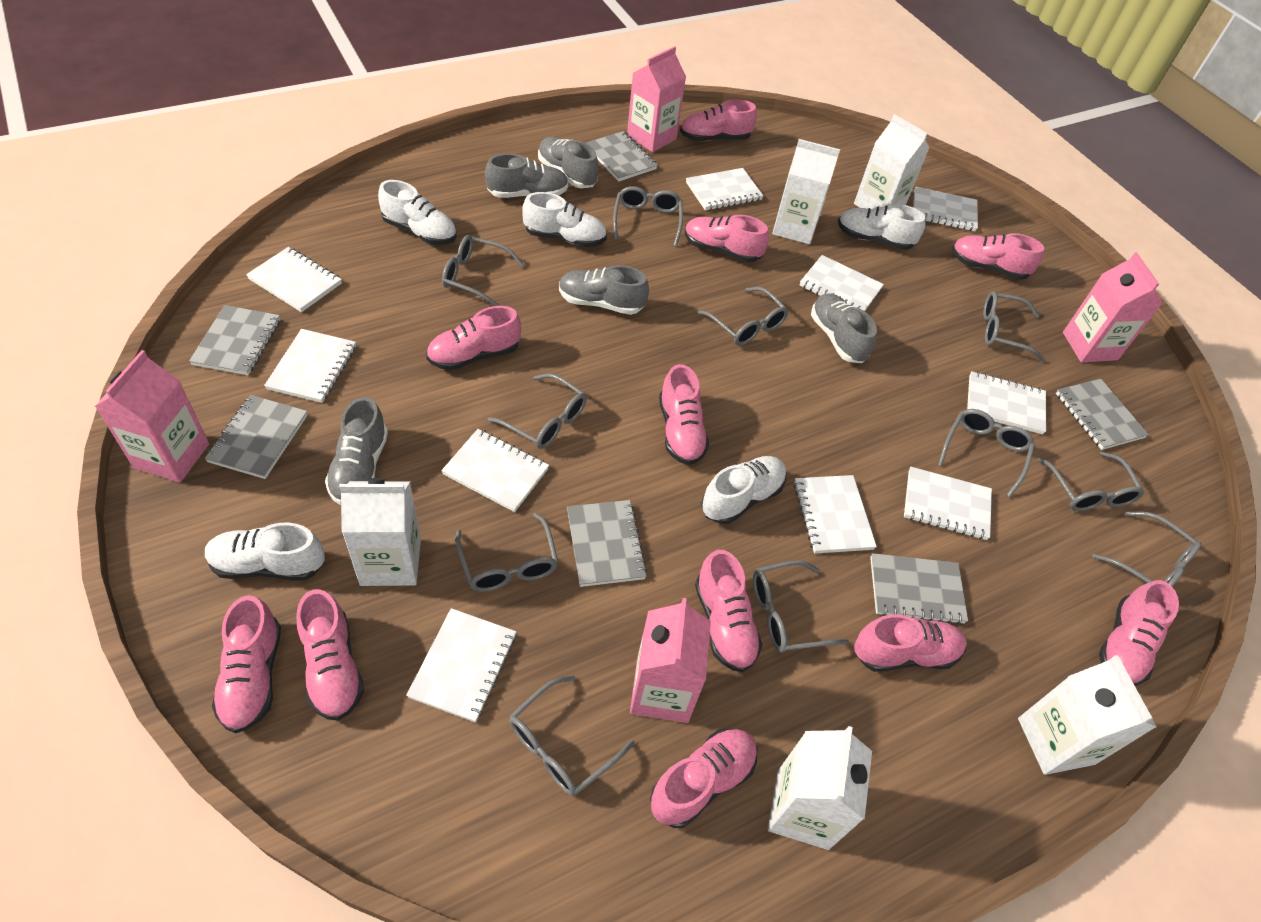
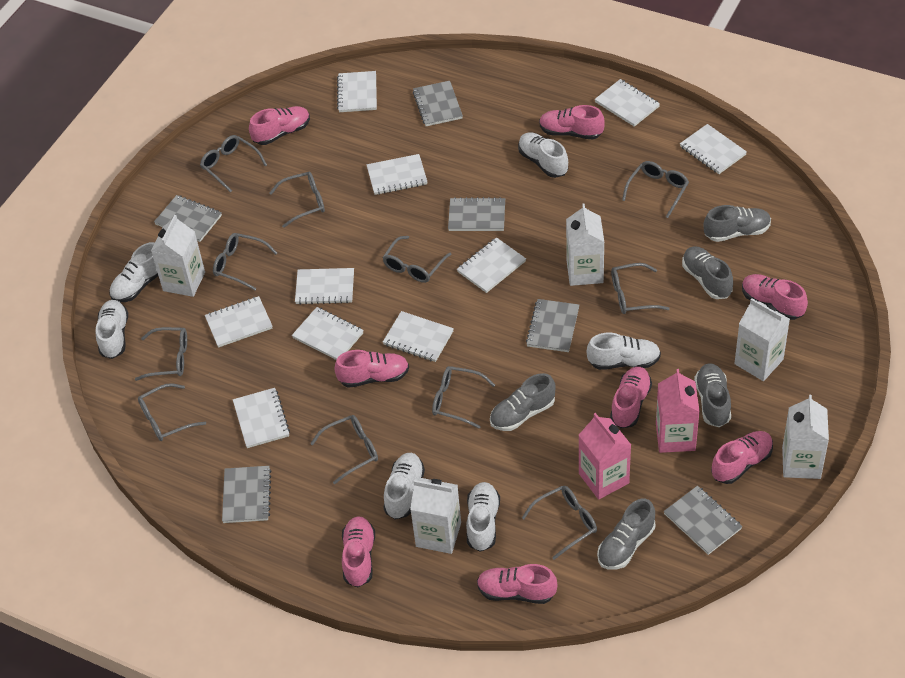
pink carton: [95,350,209,482] [627,46,686,152] [630,598,711,723] [1063,252,1163,362] = 4 -> [579,413,631,499] [656,369,700,453] = 2
pink shoe: [212,595,281,733] [296,589,364,721] [426,306,521,370] [650,729,758,828] [659,364,709,465] [680,99,757,142] [685,215,769,262] [695,550,762,672] [854,614,967,672] [952,233,1044,280] [1099,580,1179,686] = 11 -> [249,106,310,145] [334,350,409,388] [342,516,375,587] [477,564,557,604] [539,105,605,140] [610,367,652,428] [711,431,773,484] [742,274,808,320] = 8
white shoe: [205,523,325,581] [378,180,457,245] [522,192,607,247] [701,456,786,524] [838,204,926,250] = 5 -> [96,300,128,359] [109,242,158,302] [383,453,425,520] [466,482,500,552] [518,132,568,178] [587,333,661,370] = 6

